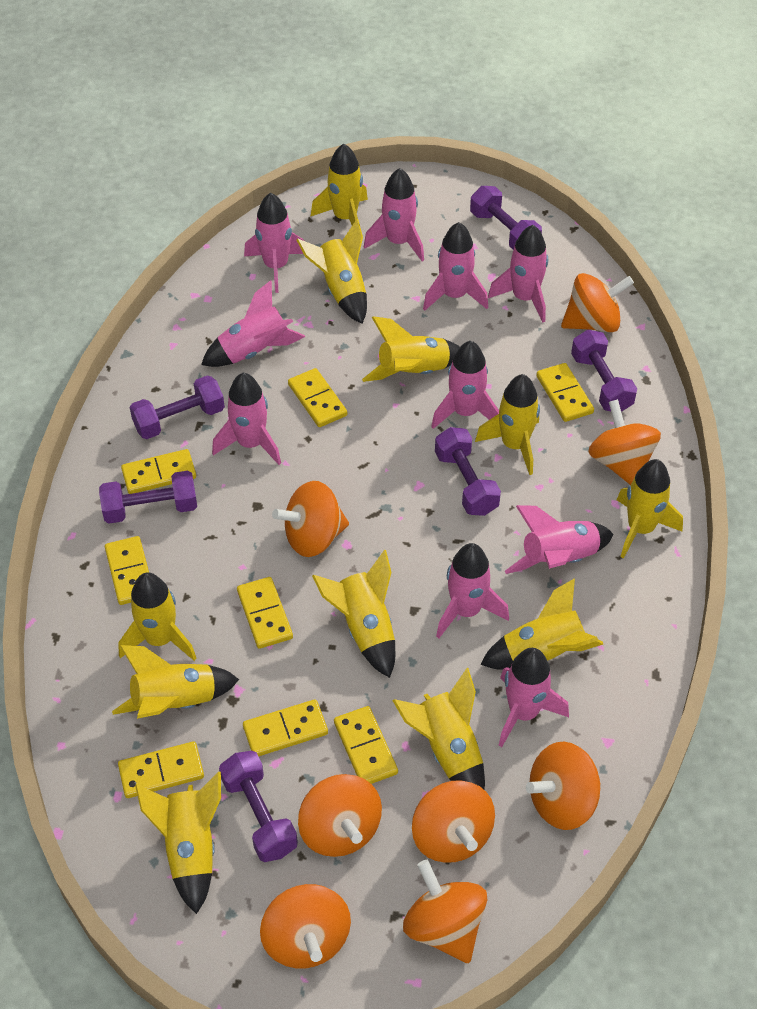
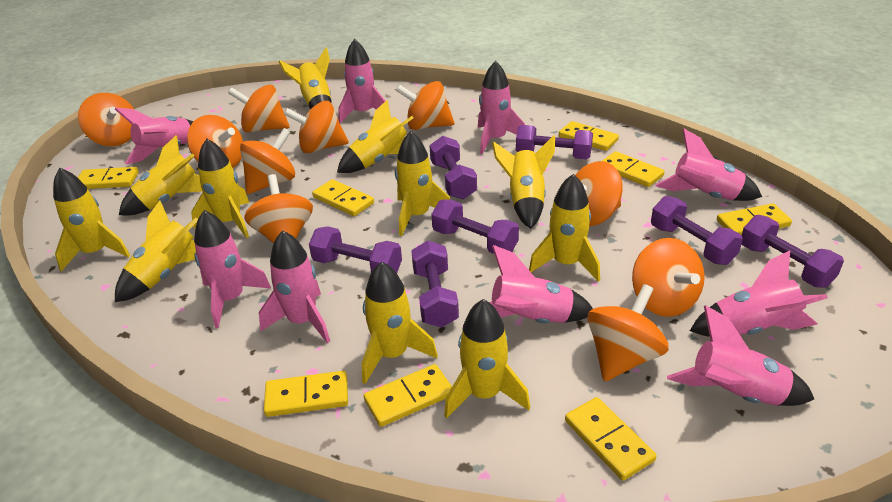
orange spinning top: [260,884,351,969] [272,481,349,557] [298,774,382,857] [403,860,487,963] [412,780,495,863] [526,742,601,830] [561,273,634,332] [588,399,661,485] = 8 -> [78,93,134,146] [187,115,243,168] [228,85,290,133] [240,128,295,194] [244,174,313,244] [284,101,349,153] [396,81,455,130] [564,161,623,226] [587,284,669,381] [632,238,705,317] = 10
pink rocket: [201,280,305,367] [212,373,281,465] [244,193,304,293] [364,168,424,261] [423,222,488,311] [431,341,499,429] [436,543,509,638] [488,225,548,323] [498,648,569,747] [505,505,613,574] = 10 -> [115,108,193,164] [194,210,271,328] [259,230,330,343] [338,39,386,123] [478,61,525,154] [489,245,593,323] [655,128,762,201] [667,305,814,406] [690,250,828,337] = 9
purple dumbbell: [99,471,197,524] [130,375,225,439] [219,751,298,862] [435,427,501,516] [470,186,542,250] [571,330,637,412] = 6 -> [309,226,402,273] [411,241,459,328] [429,136,477,199] [431,200,519,254] [516,125,593,159] [651,196,743,265] [741,215,844,288] = 7

